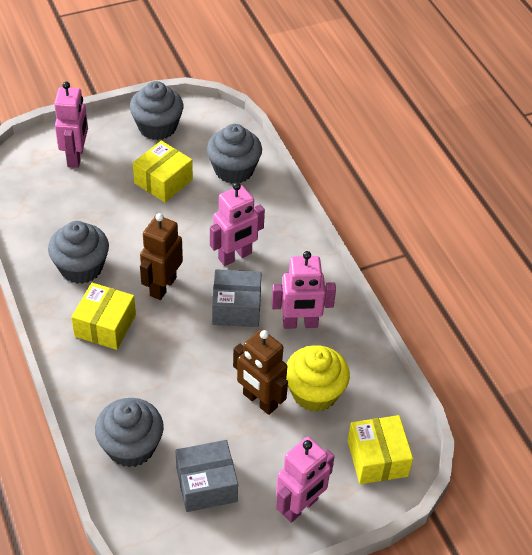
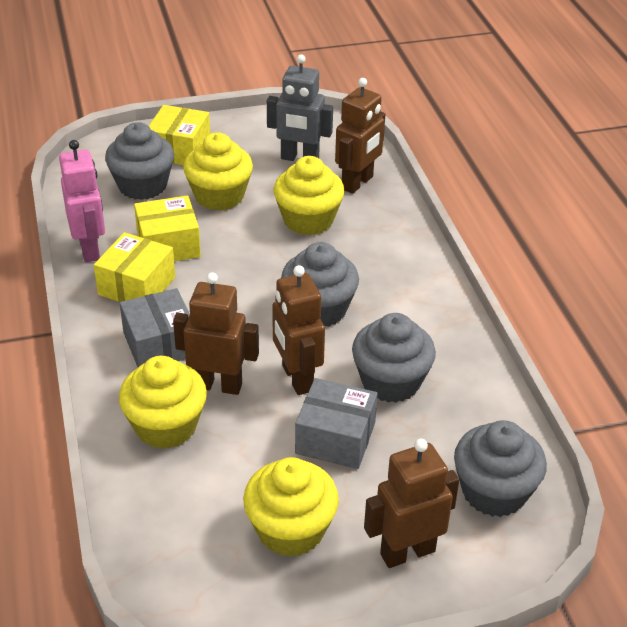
brown robot: [140,213,183,300] [233,329,288,415] = 2 -> [173,273,259,395] [272,265,325,395] [335,78,385,194] [364,439,459,568] = 4
grey robot: none = 0 -> [267,54,333,161] = 1
pink robot: [54,82,88,168] [210,182,265,266] [271,251,336,329] [276,437,335,523] = 4 -> [59,140,105,262] = 1
yellow cupcake: [286,345,350,412] = 1 -> [119,356,207,449] [183,133,253,211] [243,457,339,557] [274,156,344,235] = 4

